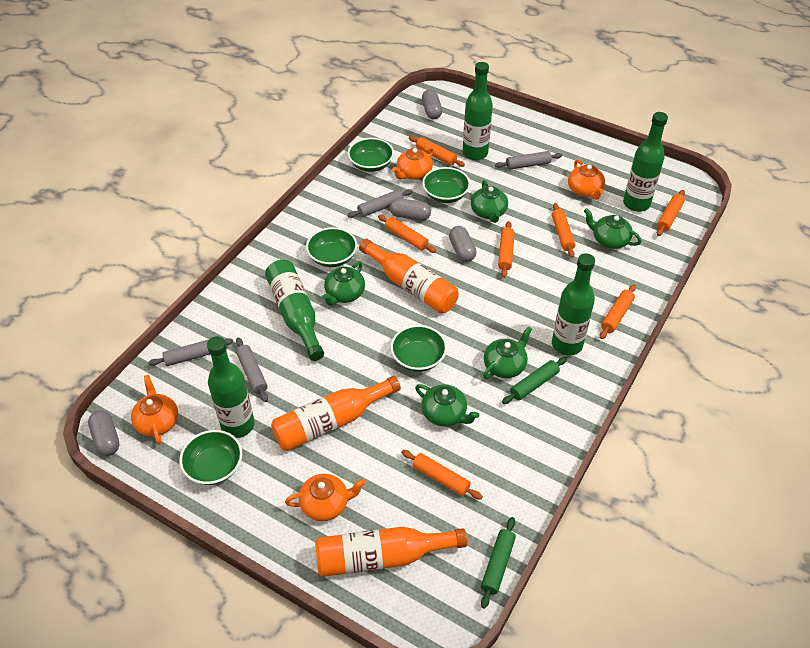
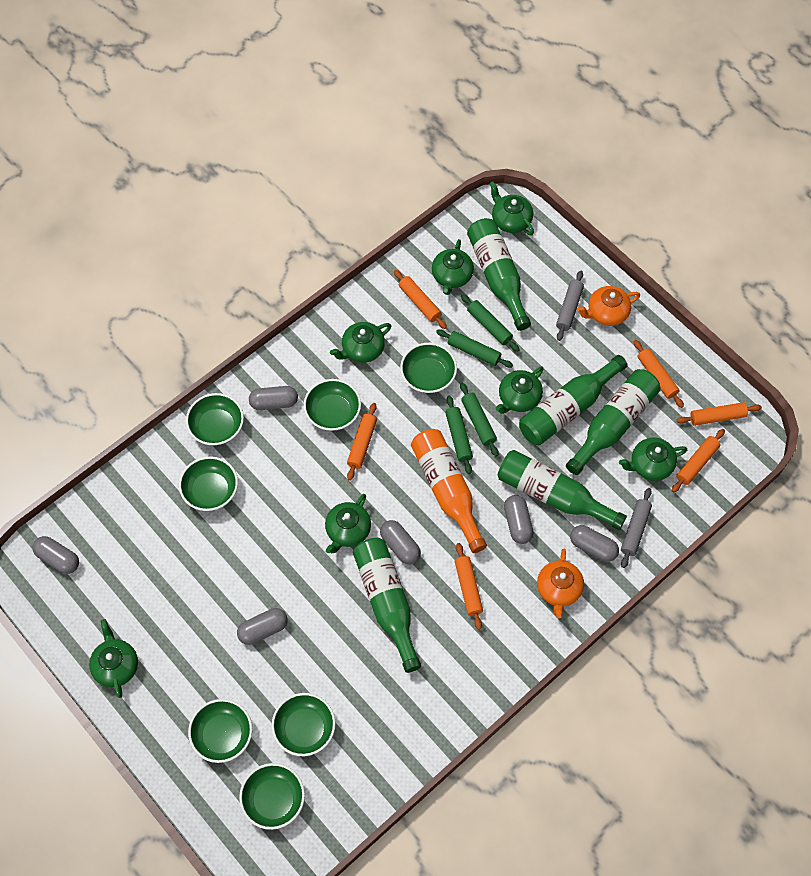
green bowl: [180,430,242,485] [306,227,357,267] [348,138,394,172] [391,325,447,372] [422,167,470,203] = 5 -> [179,456,238,511] [186,393,244,445] [188,699,252,763] [239,763,305,830] [271,693,336,756] [304,379,361,431] [400,343,457,393] = 7
green rolling pin: [481,517,516,608] [502,357,567,404] = 2 -> [436,329,513,368] [445,396,473,474] [460,383,498,457] [461,294,520,352] = 4
green teapot: [322,261,365,305] [415,384,479,426] [471,180,508,223] [483,326,532,379] [584,208,642,249] = 5 -> [89,619,138,698] [325,494,371,553] [330,322,391,363] [432,239,474,295] [489,181,534,236] [495,366,544,414] [619,438,687,481] = 7
grey capsule: [88,410,120,456] [390,198,431,221] [422,90,442,119] [449,226,476,262] = 4 -> [32,536,79,574] [237,608,288,645] [249,386,298,410] [380,520,421,564] [504,495,534,544] [570,525,619,562] = 6
grey rolling pin: [148,338,233,366] [236,337,268,402] [347,189,413,218] [495,151,562,170] = 4 -> [556,271,584,341] [621,488,652,568] = 2
orange bottle: [271,376,401,451] [315,527,467,577] [359,239,459,313] = 3 -> [411,429,487,553] = 1
orange rolling pin: [378,215,436,253] [401,450,483,500] [409,136,465,167] [498,221,515,278] [552,203,575,258] [600,284,636,339] [657,190,685,236] = 7 -> [347,403,377,481] [394,270,447,329] [455,543,483,630] [633,340,684,408] [672,429,725,493] [677,402,762,426] = 6
orange teapot: [131,375,178,444] [285,474,366,521] [392,147,434,180] [568,159,605,200] = 4 -> [537,548,584,618] [577,286,640,326] = 2

